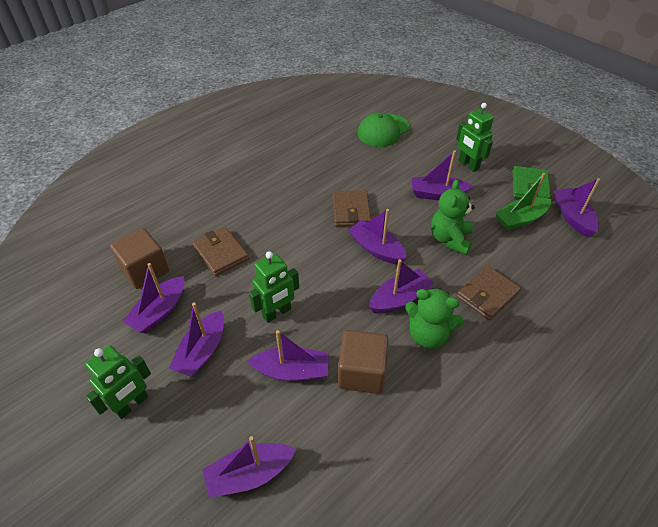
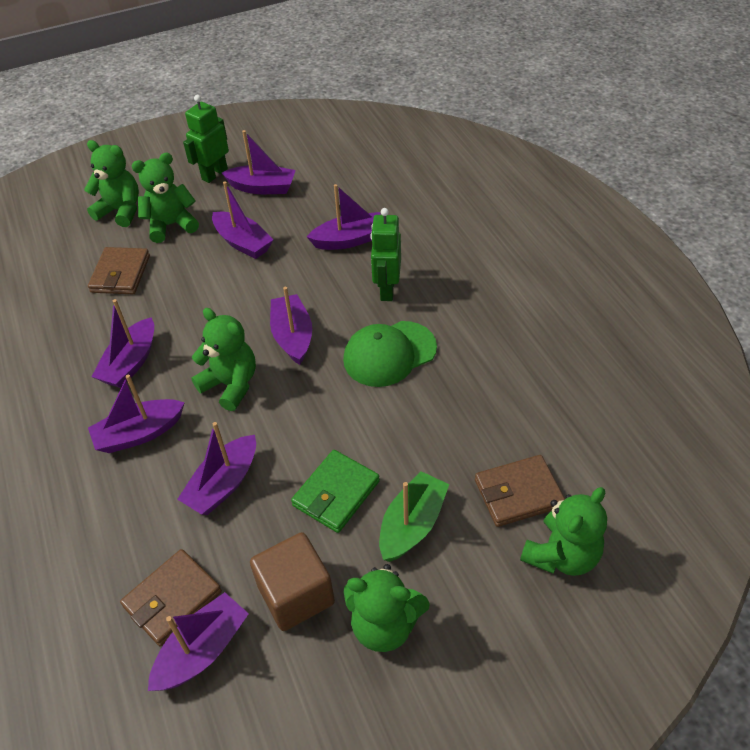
brown cube: [110,228,169,289] [338,330,389,394] = 2 -> [250,532,335,631] = 1
green robot: [85,345,151,419] [249,251,299,323] [456,103,494,172] = 3 -> [183,95,229,183] [370,208,401,301] = 2
green teddy bear: [405,288,463,349] [431,179,475,255] = 2 -> [84,140,139,227] [132,153,199,243] [192,308,256,411] [344,564,430,652] [520,487,607,576] = 5

